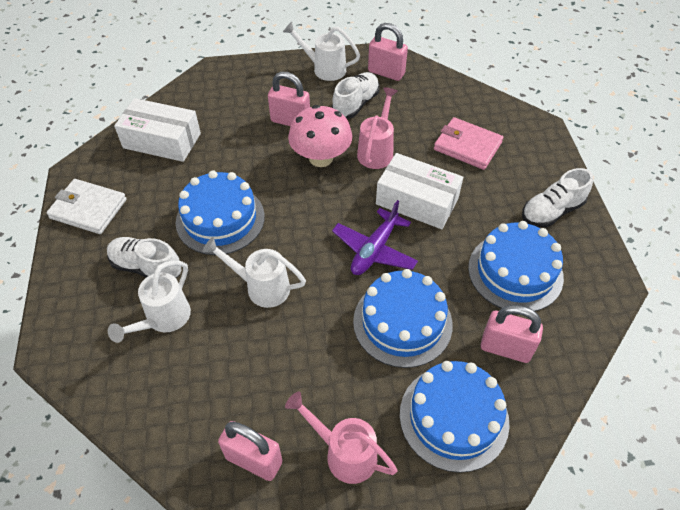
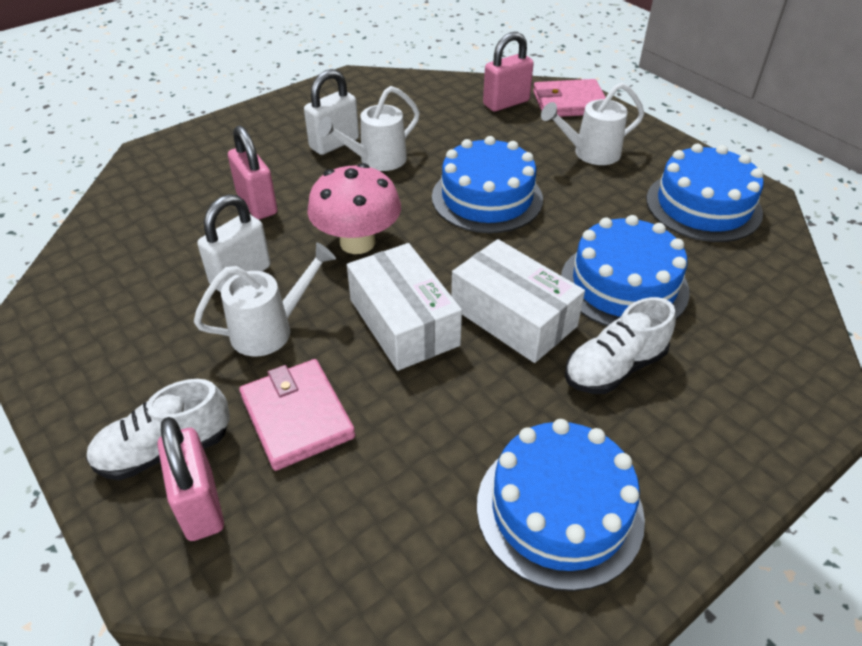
pink padlock: [218,421,282,481] [268,72,310,126] [368,23,408,81] [481,305,543,363] = 4 -> [157,417,224,541] [228,125,278,220] [483,32,534,112] = 3
pink wallet: [434,117,503,170] = 1 -> [239,359,355,471] [533,79,606,117] = 2
pink watering can: [285,392,397,484] [357,87,398,169] = 2 -> none = 0
purple plane: [332,200,418,275] = 1 -> none = 0
white padlock: none = 0 -> [197,194,271,292] [304,69,359,155] = 2
white shoe: [107,237,182,278] [332,72,380,119] [522,168,593,228] = 3 -> [86,379,230,480] [565,297,676,394] = 2
white wallet: [46,179,127,234] = 1 -> none = 0

